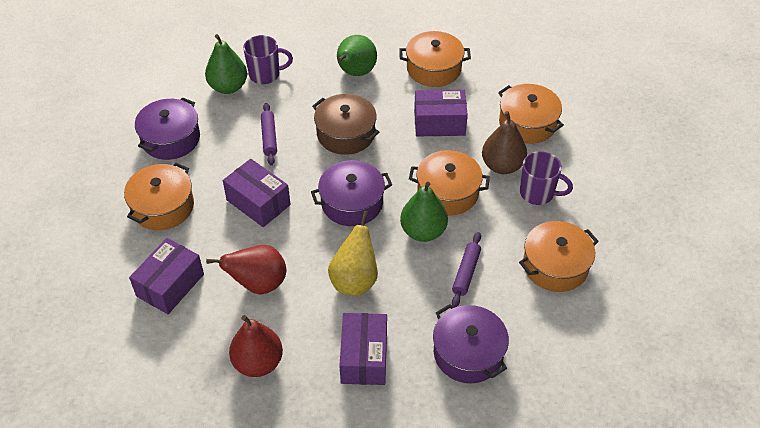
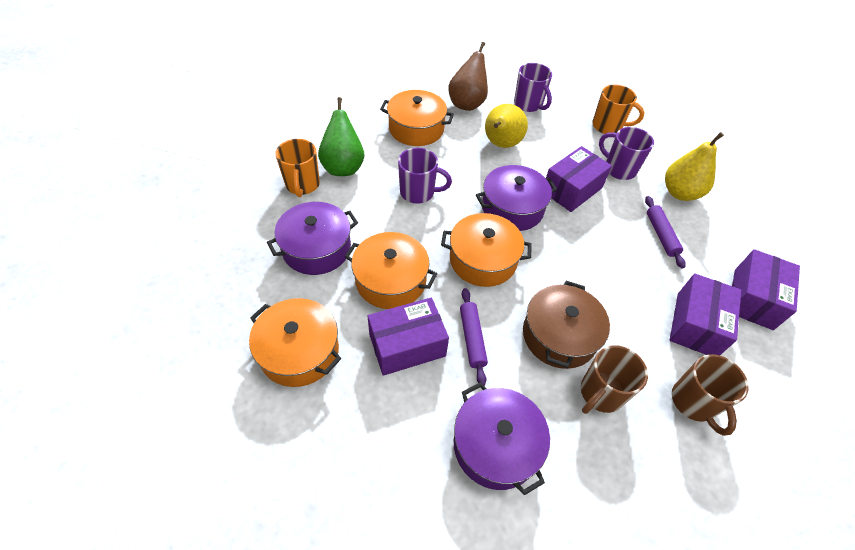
brown mug: none = 0 -> [581,345,648,414] [672,354,749,436] = 2
green pear: [205,34,247,94] [337,35,377,76] [400,182,448,242] = 3 -> [318,97,365,176] = 1
orange mug: none = 0 -> [275,139,320,197] [592,84,644,134] = 2
orange pot: [124,163,194,230] [399,31,471,87] [409,150,490,216] [498,84,564,144] [519,221,599,292] = 5 -> [249,298,341,387] [345,232,437,309] [380,90,454,146] [441,213,532,287] = 4
purple mug: [243,35,293,84] [520,151,573,205] = 2 -> [398,148,452,204] [514,63,552,112] [599,127,654,180] = 3
red pear: [206,245,286,295] [229,315,283,377] = 2 -> none = 0
yellow pear: [328,211,378,296] = 1 -> [485,104,528,148] [665,132,724,201] = 2

